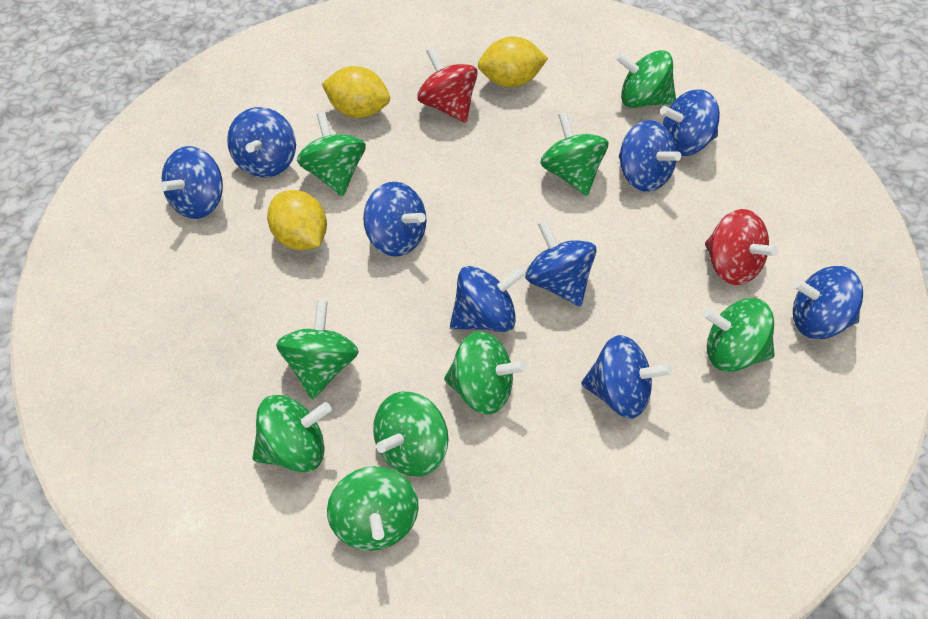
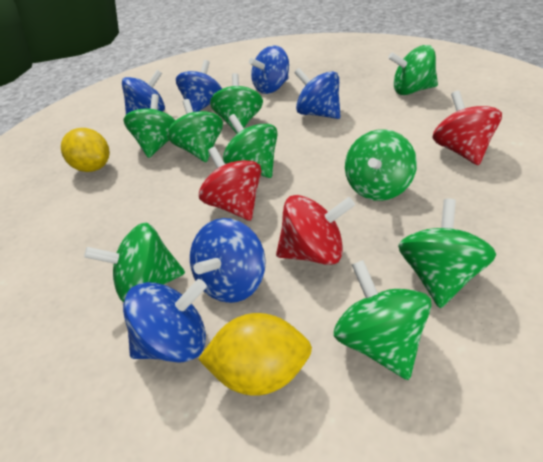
blue spinning top: [160,146,223,219] [227,107,296,178] [363,182,427,257] [450,266,525,332] [525,220,597,307] [581,335,672,418] [619,120,681,192] [660,89,720,156] [793,266,863,339] = 9 -> [122,70,165,115] [123,279,207,363] [176,60,222,112] [190,218,266,303] [249,45,289,94] [294,68,340,119] = 6
red spinning top: [417,47,478,123] [705,209,778,285] = 2 -> [199,147,261,221] [276,195,355,265] [433,91,502,165] = 3
yellow lemon: [267,190,327,250] [322,66,390,118] [478,36,548,87] = 3 -> [61,128,110,172] [198,313,312,396] = 2

